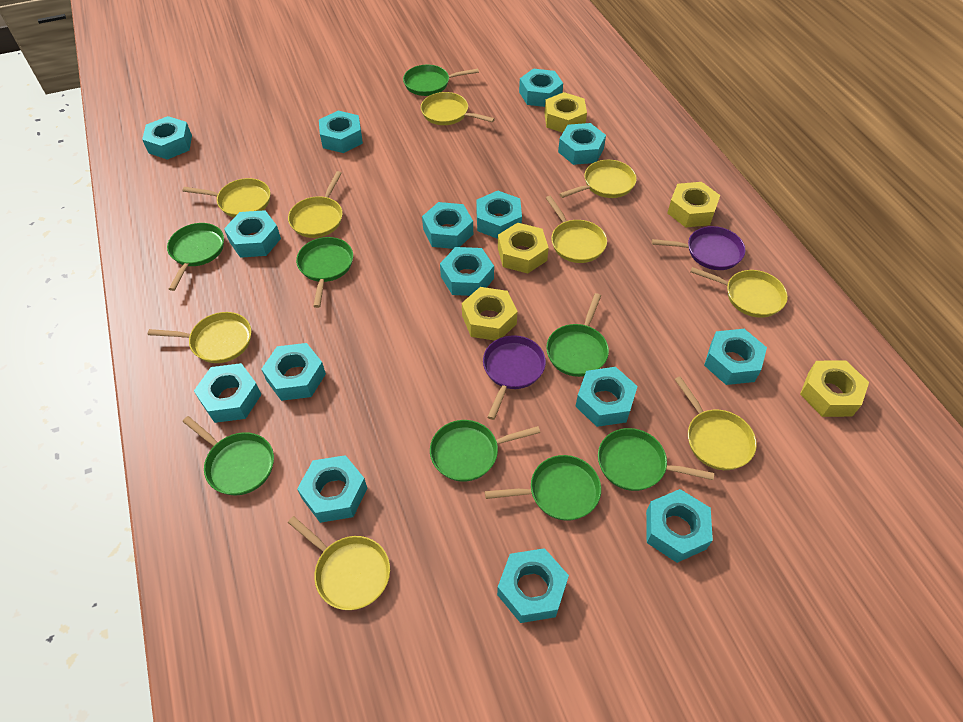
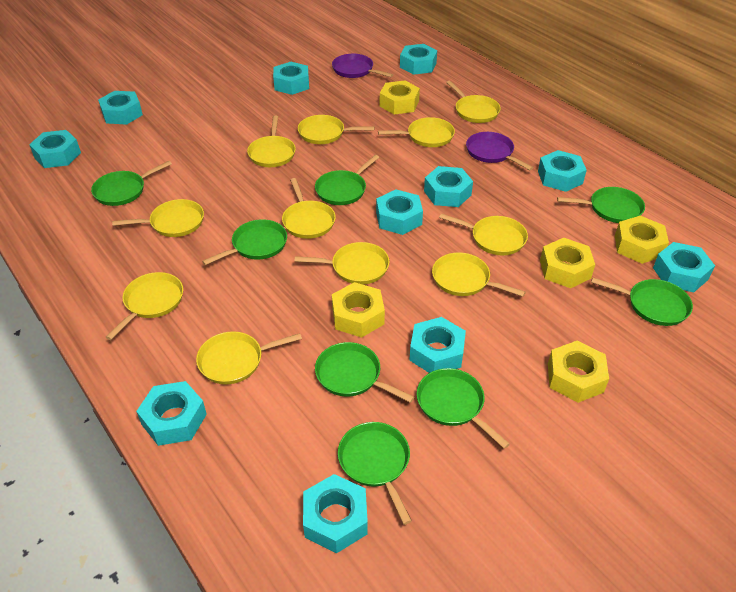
turquoise nut: [142,116,192,160] [194,363,262,423] [224,210,281,258] [261,343,326,401] [297,455,367,523] [319,111,363,153] [422,202,473,249] [440,247,494,296] [476,191,522,239] [497,548,569,623] [519,69,563,107] [558,123,606,165] [575,367,638,427] [646,489,713,563] [704,329,767,385] = 15 -> [29,130,81,168] [98,91,143,125] [136,381,207,446] [273,62,309,95] [303,474,368,553] [376,189,423,235] [400,44,437,75] [409,317,466,373] [424,166,473,207] [538,150,587,192] [653,242,715,292] = 11
yellow pan: [148,312,251,363] [182,178,270,217] [288,171,343,238] [288,516,390,610] [421,92,495,125] [546,196,607,263] [559,160,637,198] [674,376,757,470] [690,267,788,318] = 9 -> [106,272,183,340] [112,199,204,237] [196,332,302,384] [247,115,296,167] [282,178,336,239] [295,242,390,285] [298,115,375,144] [378,117,455,147] [432,252,526,297] [439,213,528,255] [446,81,501,123] = 11

